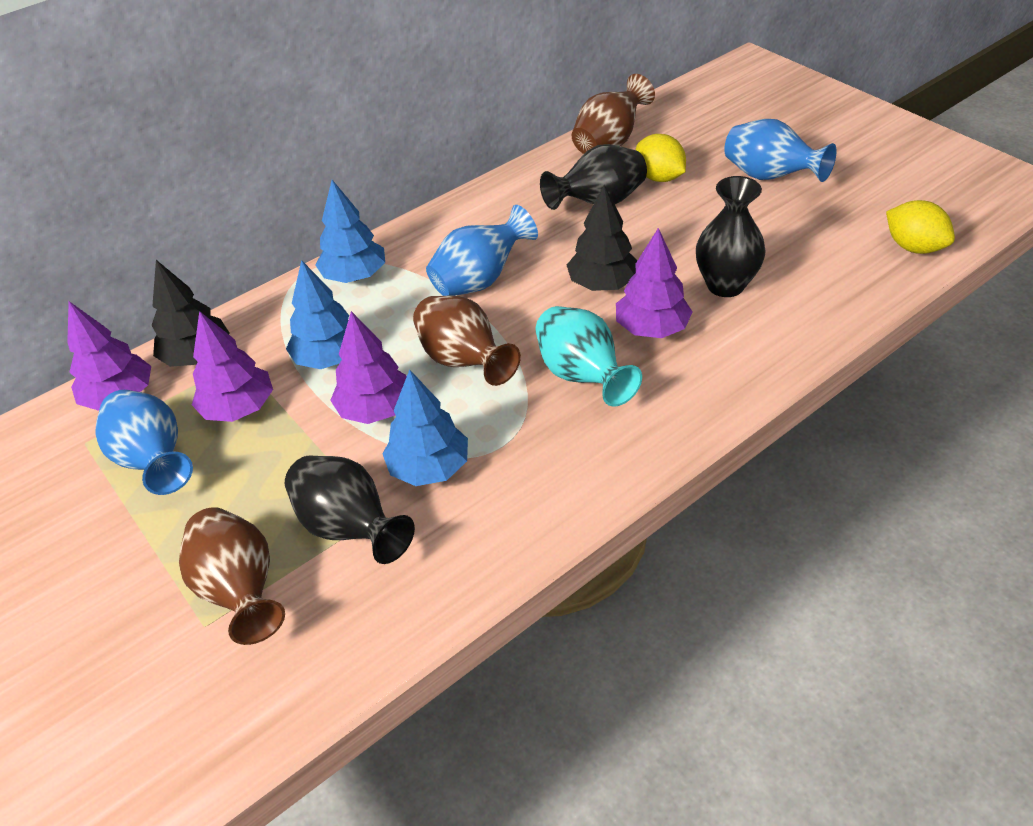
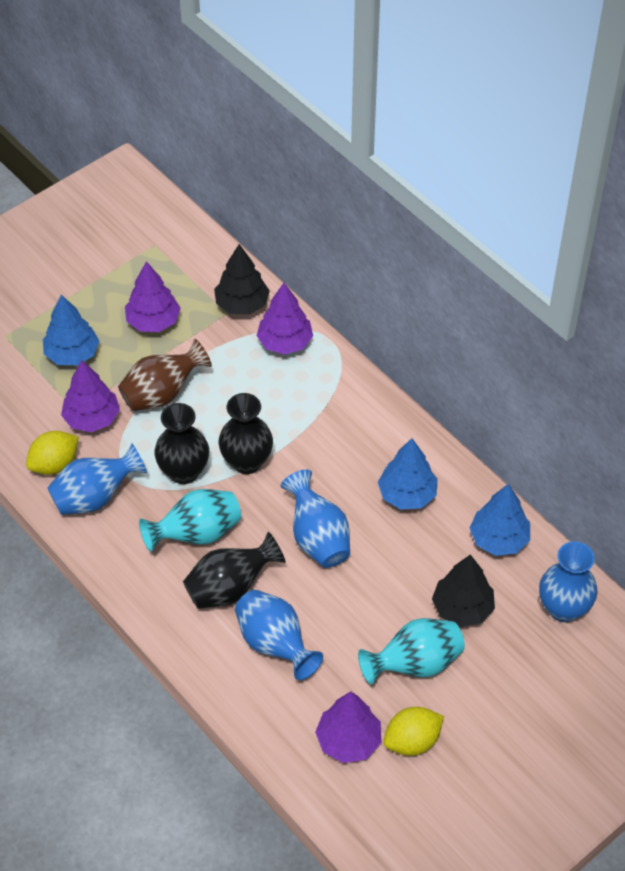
blue vase: [96,390,193,495] [426,205,538,296] [725,119,837,182] = 3 -> [47,443,147,515] [235,590,323,680] [281,469,350,568] [539,541,598,622] = 4
brown vase: [179,507,285,645] [413,295,521,386] [572,74,655,154] = 3 -> [118,339,212,411] = 1
turquoise vase: [535,306,642,407] = 1 -> [139,489,241,552] [358,618,465,685] = 2

